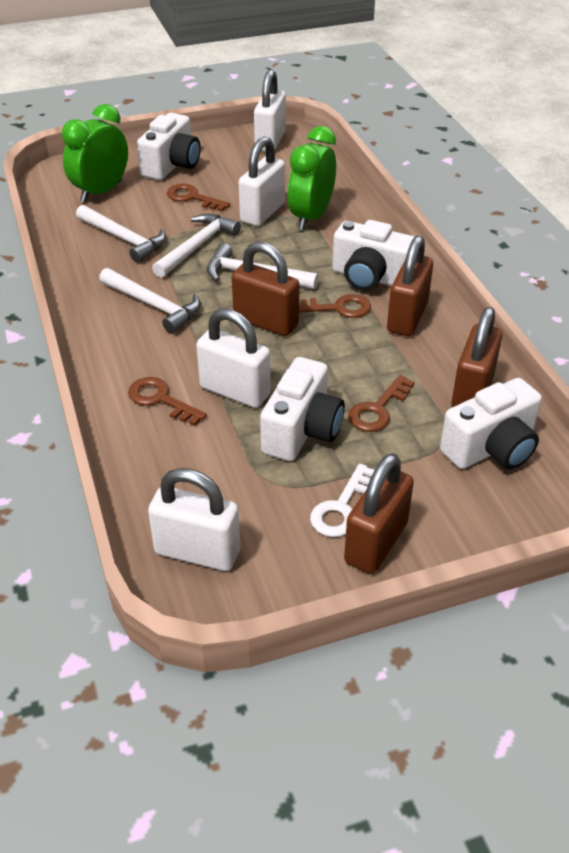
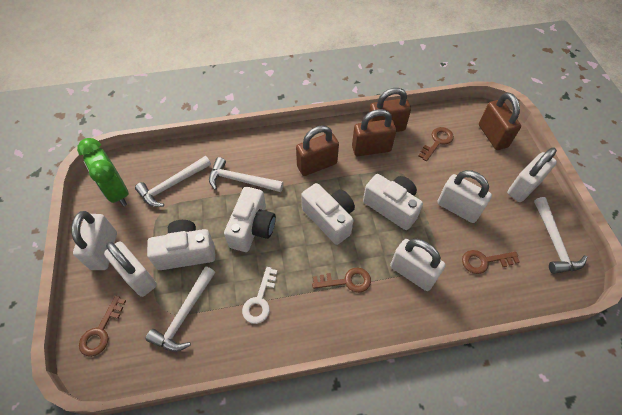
green clock: [62,104,128,203] [288,126,336,230] = 2 -> [77,138,129,206] = 1
white padlock: [148,468,240,571] [196,308,271,408] [238,136,285,226] [254,69,286,152] = 4 -> [71,211,117,270] [104,241,157,297] [390,239,446,291] [437,170,492,223] [507,148,557,202] = 5

